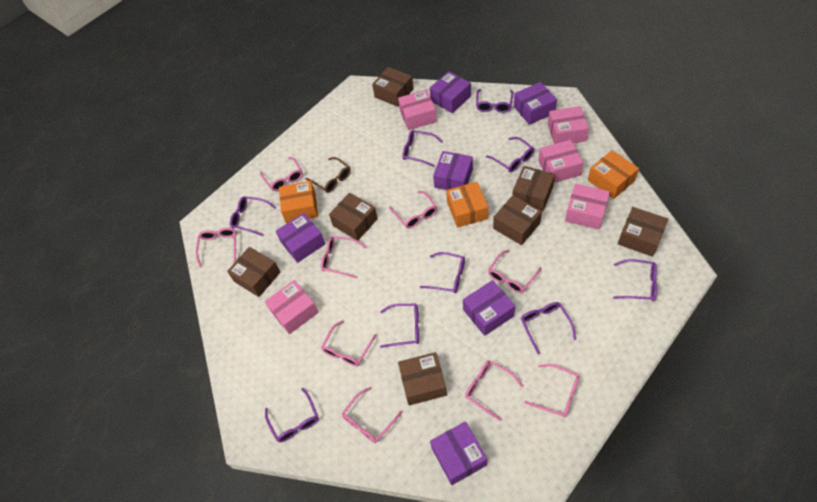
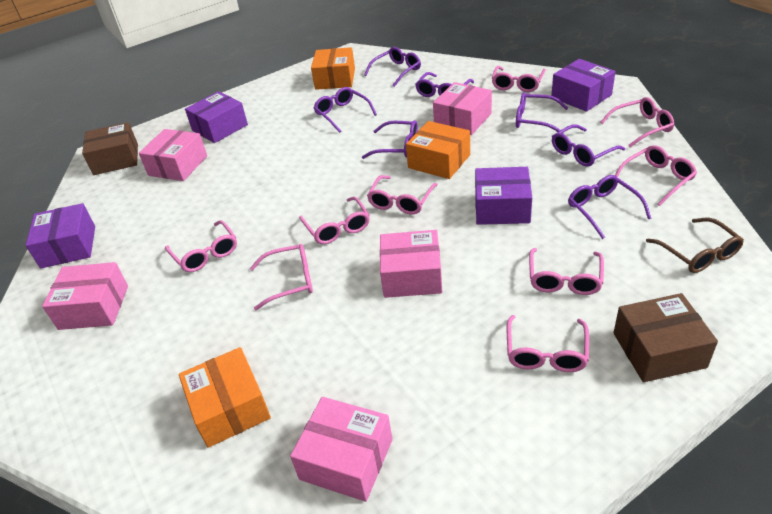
brown box: [227,247,280,297] [329,193,378,240] [372,67,413,107] [398,352,447,405] [493,195,542,245] [512,166,555,212] [618,207,668,257] = 7 -> [82,122,138,175] [613,293,718,382] = 2
purple box: [276,213,325,263] [430,71,471,113] [430,421,487,485] [433,151,473,190] [463,280,515,336] [514,82,557,125] = 6 -> [26,203,95,269] [185,91,248,143] [475,167,532,225] [551,59,615,112] = 4
purple glasses: [230,196,276,236] [265,388,319,442] [380,304,419,348] [402,131,443,167] [420,252,465,293] [476,89,513,113] [486,137,534,172] [521,302,576,355] [613,259,657,301] = 9 -> [314,87,377,133] [362,120,418,159] [364,47,421,87] [415,72,474,97] [516,92,568,134] [552,124,625,167] [568,175,652,239] = 7

